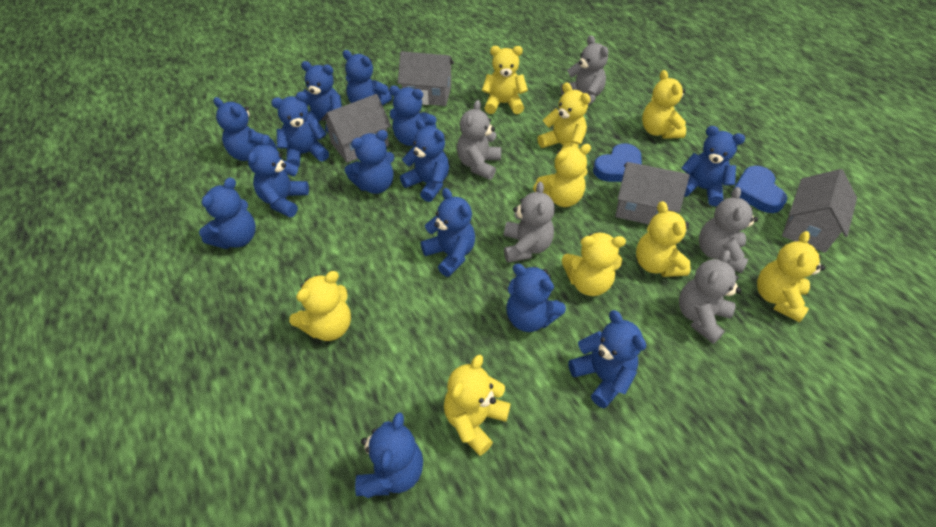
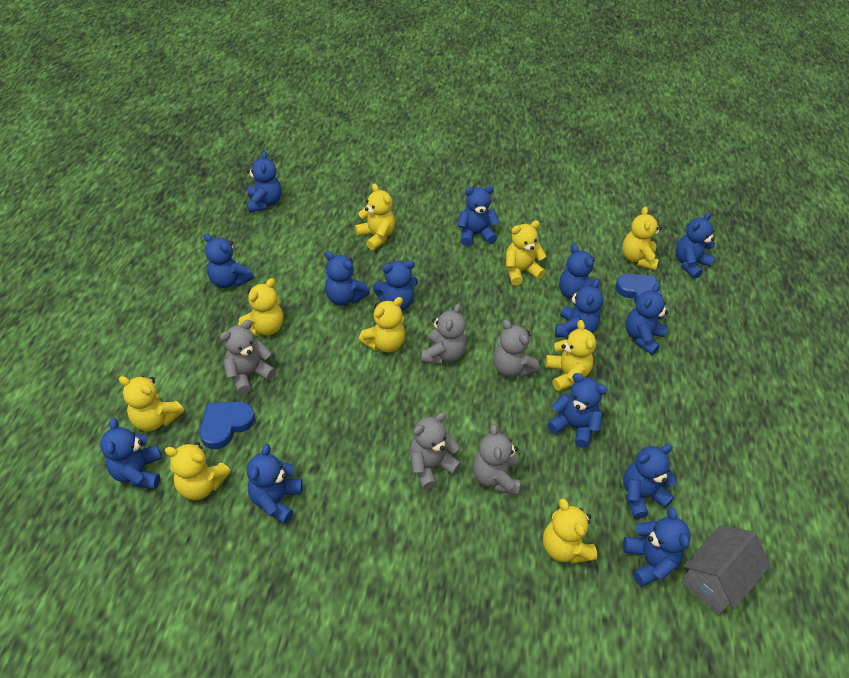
grey house: [321,94,391,163] [398,51,454,106] [615,162,690,224] [782,169,857,253] = 4 -> [681,525,771,615] = 1

